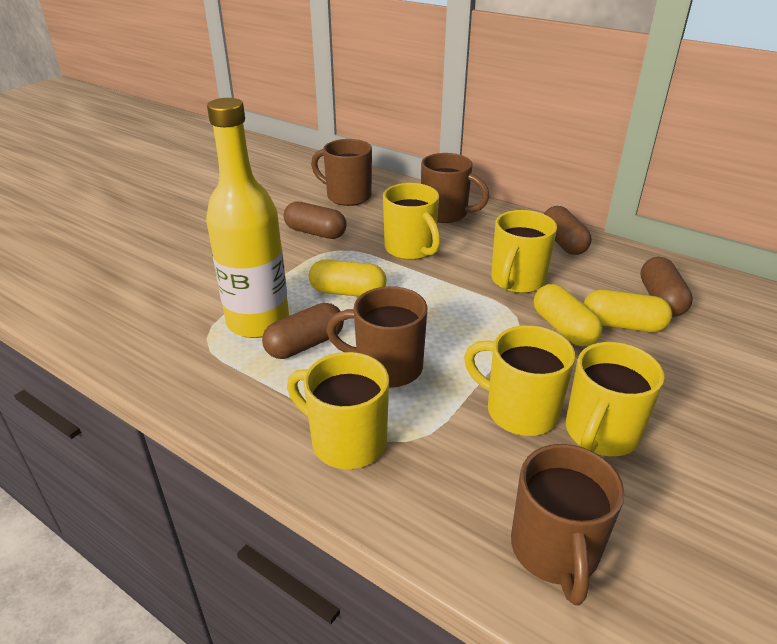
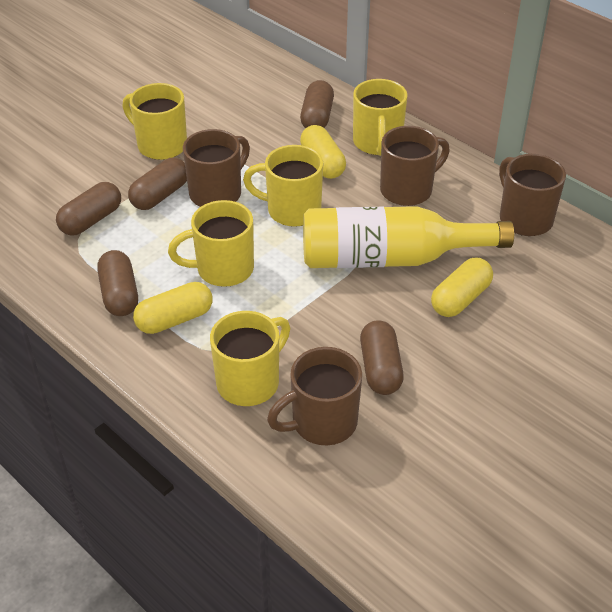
brown capsule: [262,303,344,359] [284,201,347,239] [544,206,591,255] [640,257,693,317] = 4 -> [56,182,121,236] [97,250,138,316] [128,158,187,210] [300,80,334,128] [360,320,404,395] = 5

